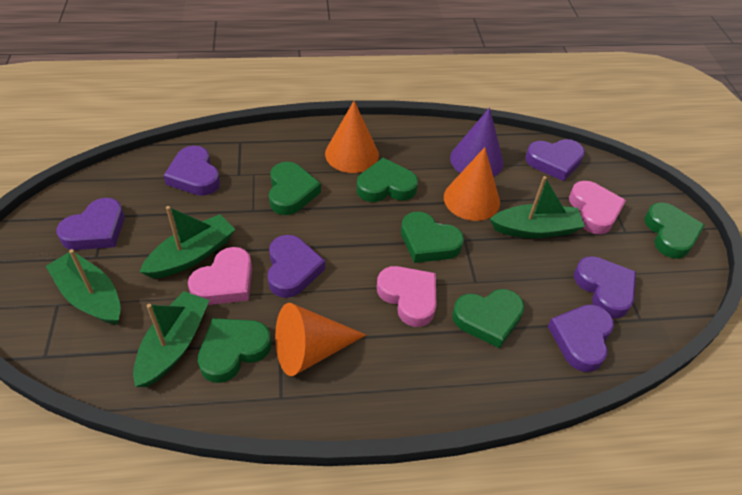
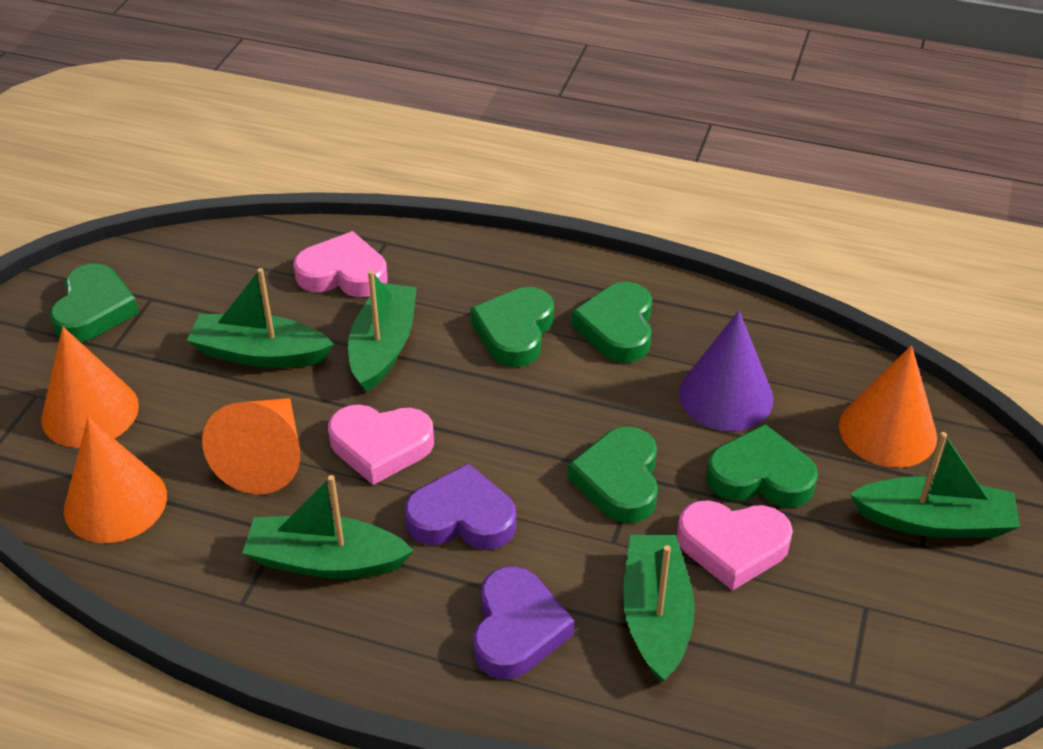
green boat: [46,249,121,325] [133,291,209,387] [140,206,236,278] [490,176,585,238] = 4 -> [186,268,334,368] [243,475,414,579] [348,270,417,393] [623,535,695,683] [850,432,1020,538] = 5
green heart: [198,318,271,383] [269,162,321,215] [357,158,418,202] [401,212,464,263] [452,289,525,348] [644,202,705,259] = 6 -> [50,263,139,342] [470,287,554,367] [568,426,658,523] [571,282,652,363] [706,424,818,508] = 5
orange cone: [275,303,366,376] [325,101,379,173] [444,147,500,221] = 3 -> [41,327,139,448] [64,417,167,543] [202,398,300,494] [839,345,937,468] = 4
purple heart: [56,198,124,250] [163,145,220,196] [268,235,325,298] [525,139,585,181] [548,304,614,372] [574,256,636,318] = 6 -> [405,463,516,550] [473,566,574,680] = 2

